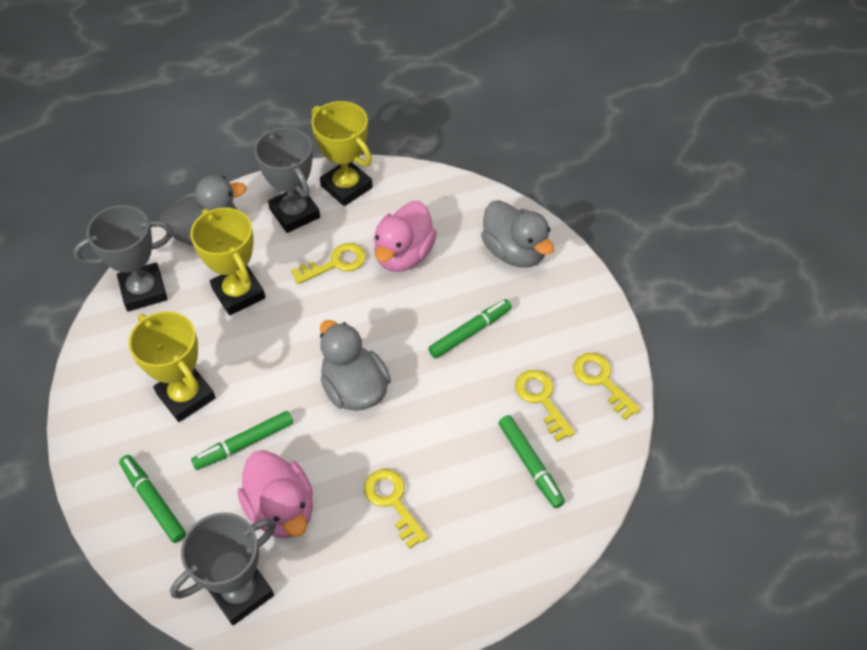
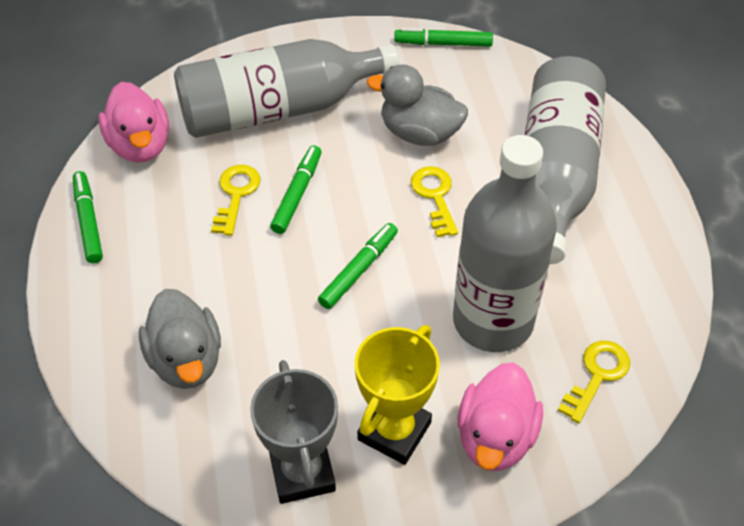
grey bottle: none = 0 -> [174,39,399,138] [453,135,557,352] [525,56,606,264] = 3
grey duck: [159,175,247,246] [320,320,391,411] [481,200,554,268] = 3 -> [139,289,221,389] [367,64,468,146] = 2
grey trophy: [73,205,173,312] [170,512,276,625] [254,127,320,233] = 3 -> [250,360,338,504] = 1
yellow key: [291,243,366,284] [364,469,428,549] [515,370,575,442] [573,353,641,420] = 4 -> [211,165,261,236] [411,166,458,237] [558,341,630,423] = 3
yellow trophy: [128,311,216,422] [190,208,266,315] [311,101,373,206] = 3 -> [355,325,440,465] = 1

